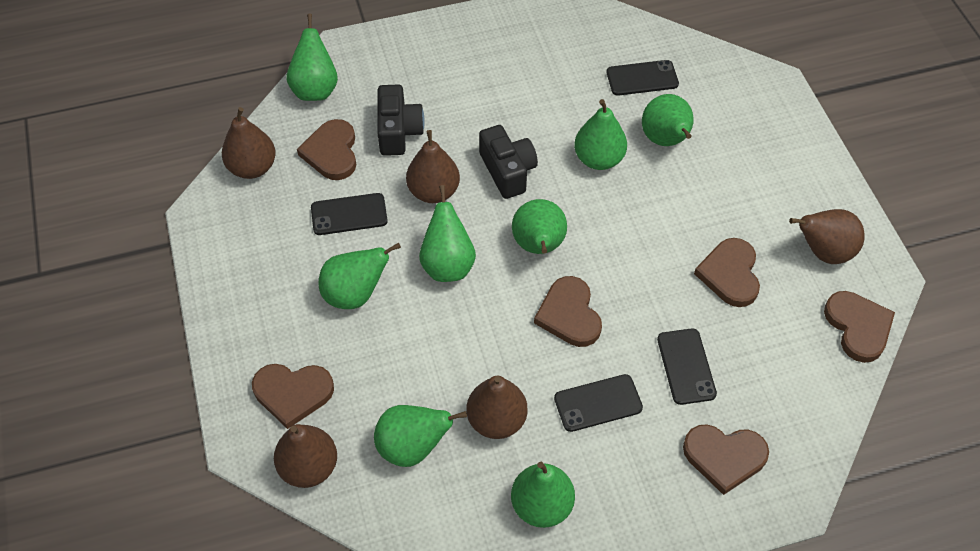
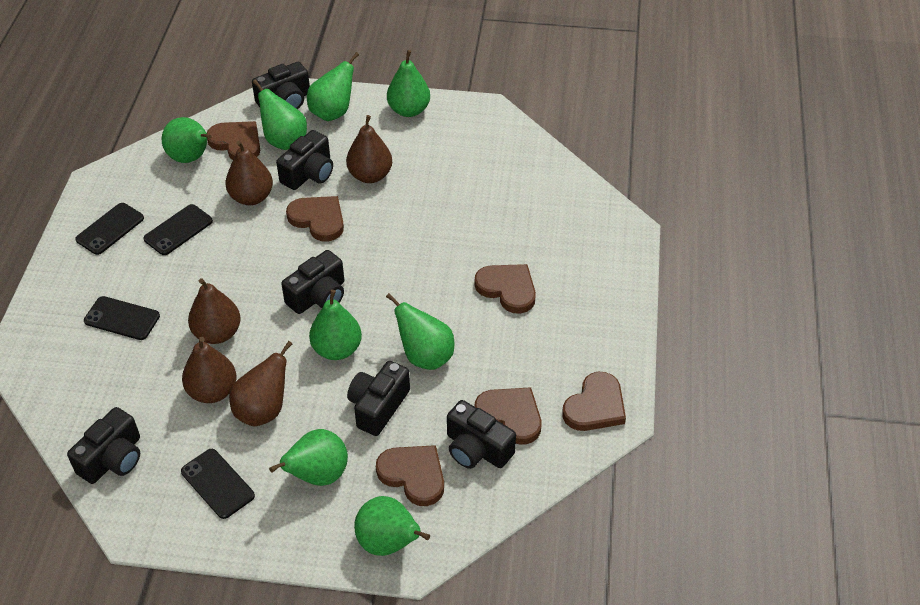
black camera: [377,85,425,156] [479,125,538,199] = 2 -> [67,407,140,484] [252,62,310,109] [276,130,333,190] [281,250,344,314] [347,361,410,436] [447,400,516,469] = 6

